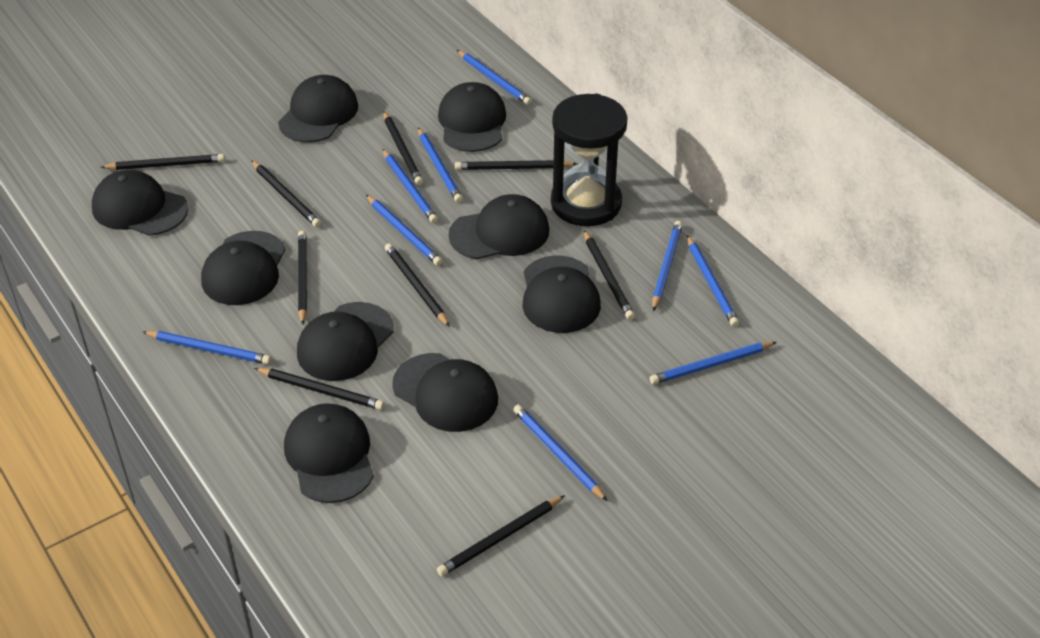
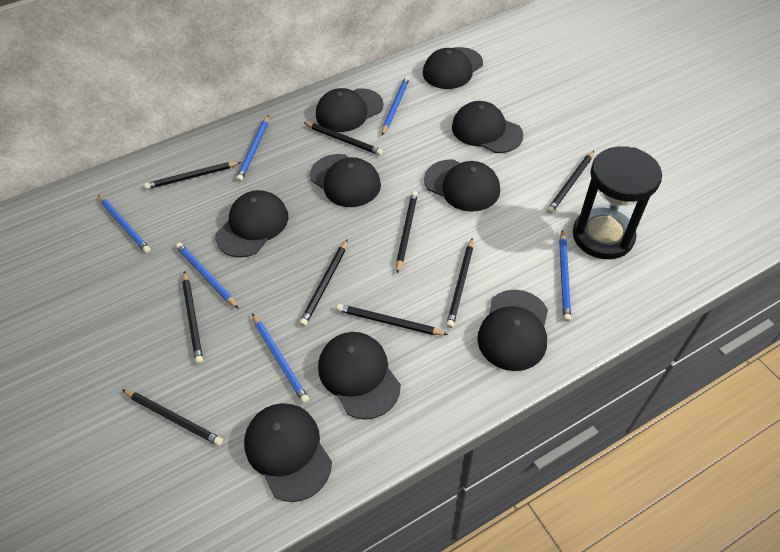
blue pencil: [143,331,271,364] [366,195,442,266] [383,149,438,223] [418,127,463,203] [457,50,532,105] [513,405,607,501] [650,342,777,384] [653,221,683,311] [687,235,739,327] = 9 -> [98,195,151,253] [176,243,239,309] [236,115,269,182] [252,313,309,404] [382,76,410,135] [559,230,571,322] = 6

